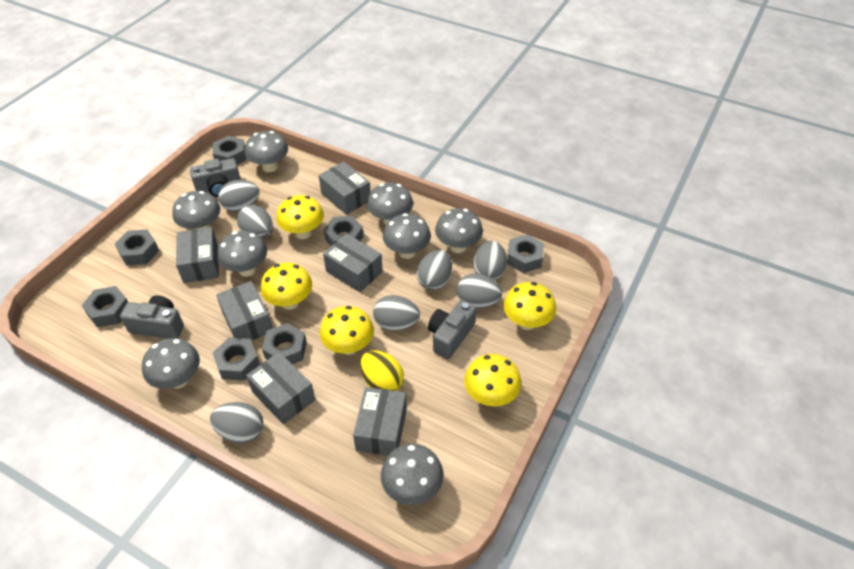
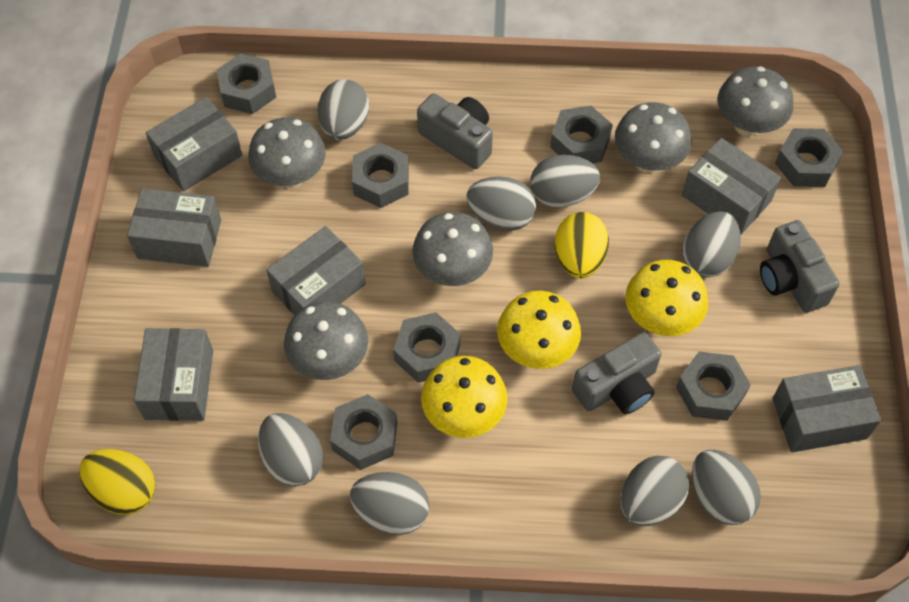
grey egg: [210,402,263,443] [218,180,260,211] [237,205,273,238] [373,295,420,331] [417,250,452,290] [457,273,502,308] [473,241,507,280] = 7 -> [258,413,323,486] [318,80,369,140] [350,472,429,535] [466,177,536,231] [530,155,600,208] [621,456,689,526] [682,211,741,277] [692,450,761,525] = 8
grey mushroom: [142,338,200,389] [172,191,220,229] [217,231,267,276] [245,131,288,172] [367,182,413,225] [381,444,444,505] [383,213,431,259] [435,208,483,253] = 8 -> [248,117,326,188] [284,301,368,380] [412,212,493,286] [615,103,692,173] [718,66,793,137] = 5
yellow egg: [360,350,404,391] = 1 -> [79,449,156,515] [555,212,609,278] = 2
yellow mushroom: [261,263,312,310] [276,195,324,239] [320,306,374,355] [464,354,521,406] [503,282,556,330] = 5 -> [421,356,508,438] [497,291,581,369] [625,260,708,336] = 3

